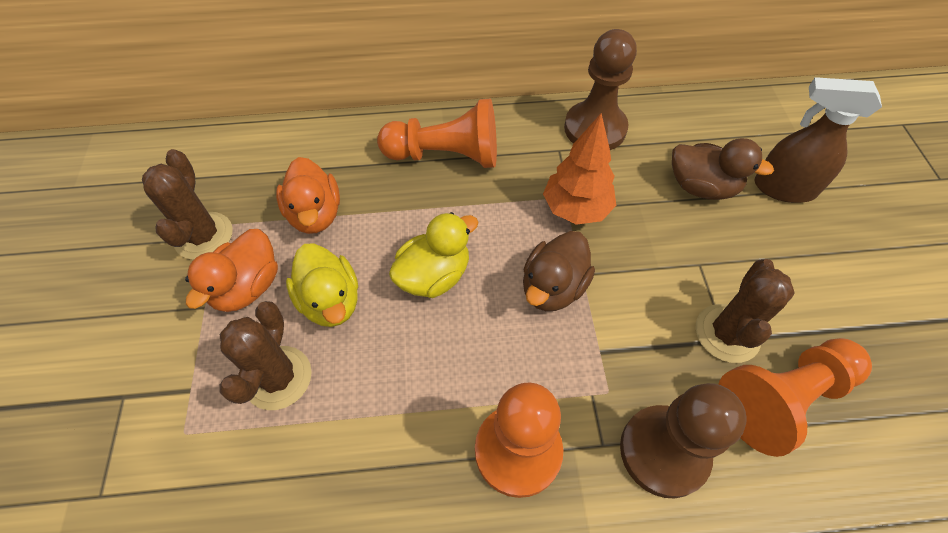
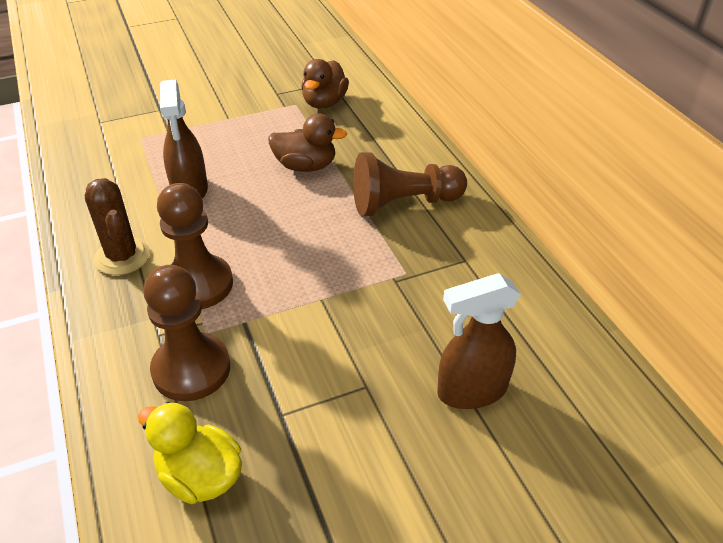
brown cactus: [142,149,233,260] [219,301,312,410] [695,259,795,363] = 3 -> [85,178,150,275] = 1
brown pawn: [564,29,637,150] [620,383,746,498] = 2 -> [143,265,230,401] [157,183,233,309] [353,152,467,216] = 3
brown spray bottle: [755,77,882,203] = 1 -> [160,79,208,199] [437,273,521,409] = 2
orange duck: [185,229,278,312] [276,157,340,234] = 2 -> none = 0
orange pawn: [377,99,497,168] [475,383,563,498] [718,338,872,457] = 3 -> none = 0
orange tree: [543,113,616,225] = 1 -> none = 0
yellow duck: [286,243,358,327] [389,212,478,298] = 2 -> [138,402,242,504] = 1

